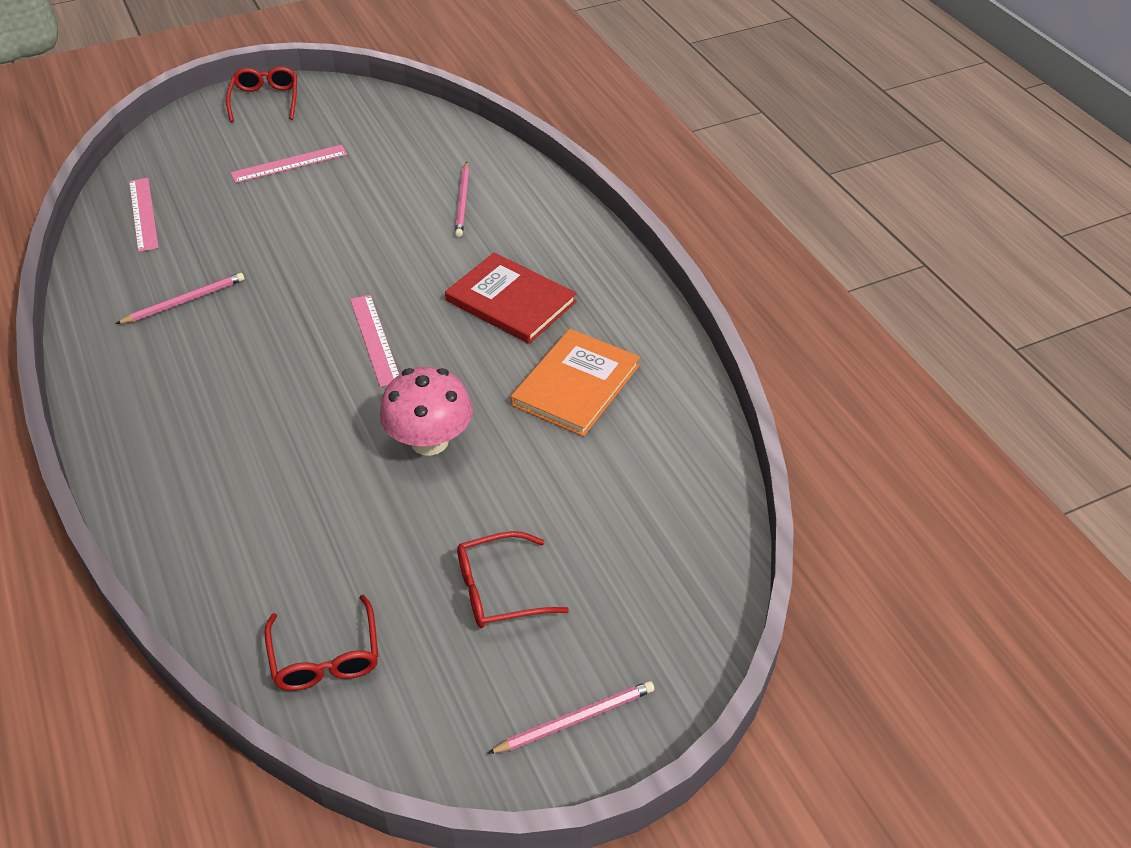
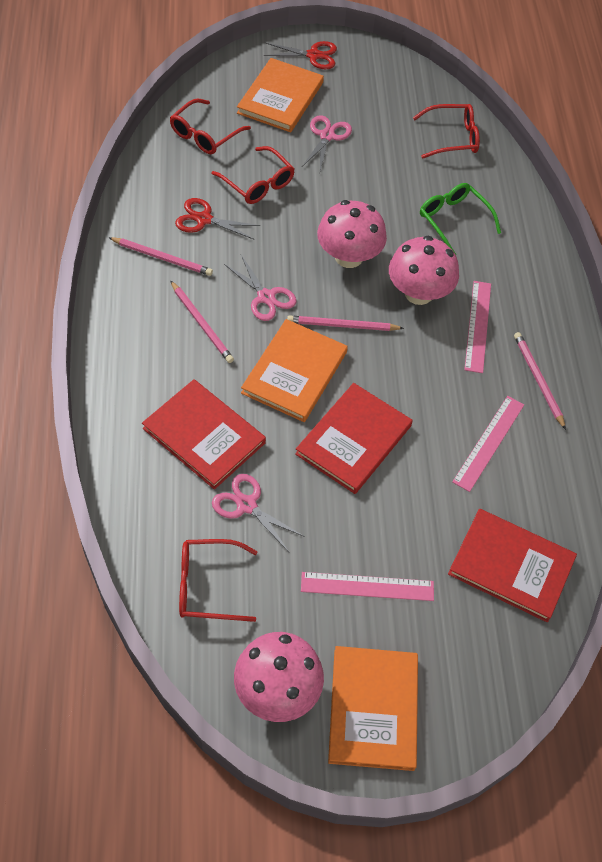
green glasses: none = 0 -> [420,183,501,255] = 1
orange book: [511,329,640,437] = 1 -> [237,58,324,132] [241,319,348,422] [328,646,418,771] = 3
pink mushroom: [379,367,473,456] = 1 -> [234,632,324,722] [317,200,387,268] [389,236,459,305] = 3
pink pencil: [115,273,244,324] [455,162,469,237] [487,681,654,754] = 3 -> [108,237,213,276] [170,280,234,363] [287,315,404,331] [514,332,566,430] = 4
pink scissors: none = 0 -> [212,474,305,552] [224,255,296,321] [302,115,352,171] = 3
red book: [445,252,577,344] = 1 -> [142,379,266,490] [295,383,412,494] [448,509,577,622] = 3
red glasses: [226,66,297,122] [264,595,378,691] [457,531,569,628] = 3 -> [170,98,251,154] [179,539,258,622] [211,146,295,204] [413,104,480,159] = 4
red scissors: none = 0 -> [175,198,261,239] [264,41,337,69] = 2

